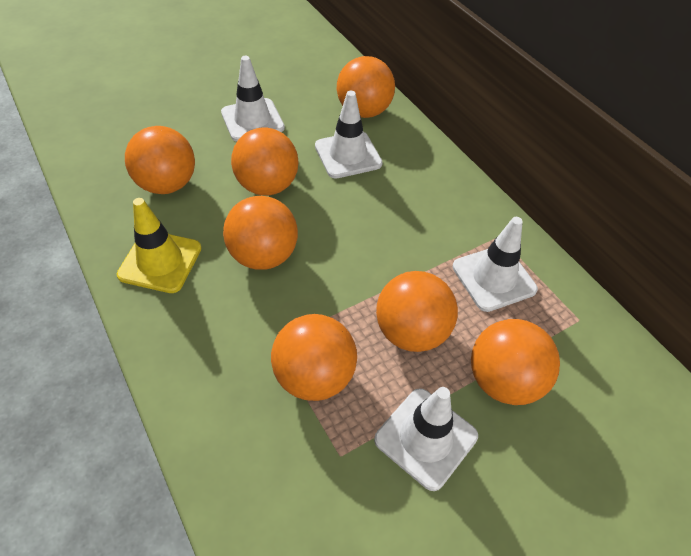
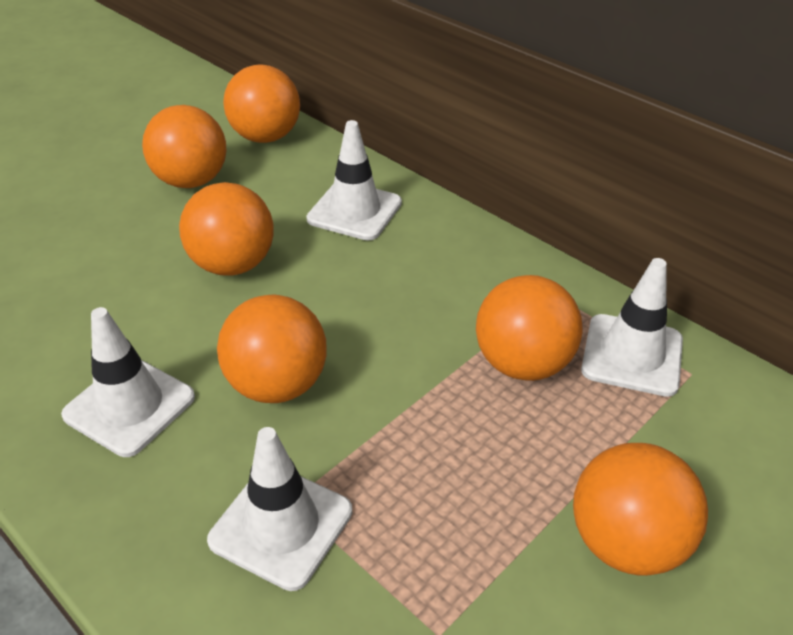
orange ball: [125,126,195,194] [223,196,298,270] [231,127,298,196] [271,314,357,401] [337,56,395,118] [376,271,458,352] [471,319,560,405] = 7 -> [142,105,226,188] [179,182,274,276] [217,295,327,403] [223,65,300,143] [476,275,582,381] [573,443,708,576] = 6
yellow traffic cone: [117,198,202,293] = 1 -> none = 0

